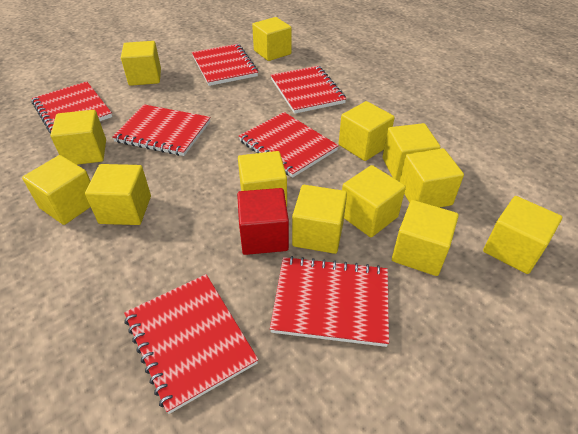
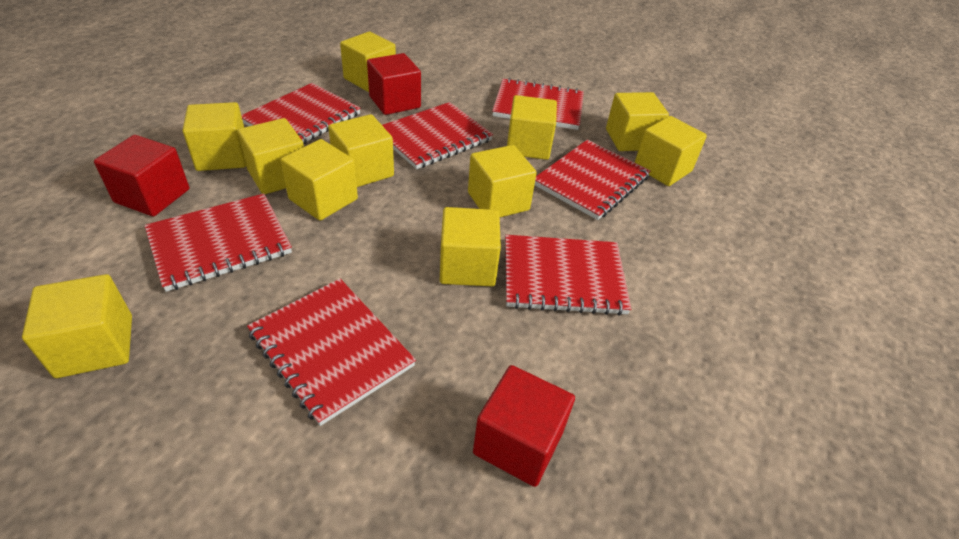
red cube: [237,188,289,255] = 1 -> [94,135,189,217] [367,53,421,115] [473,365,575,487] = 3
yellow cube: [22,155,91,225] [50,110,106,165] [85,164,151,225] [121,41,161,86] [238,151,287,206] [252,17,292,61] [292,185,347,254] [339,101,395,161] [342,165,406,237] [383,123,440,181] [392,200,459,276] [399,148,464,208] [483,196,562,274] = 13 -> [22,274,132,378] [182,102,246,171] [237,118,304,194] [280,139,358,221] [328,114,394,187] [340,32,396,92] [440,207,501,286] [468,145,537,217] [507,95,557,160] [606,92,669,151] [635,116,707,186] = 11

